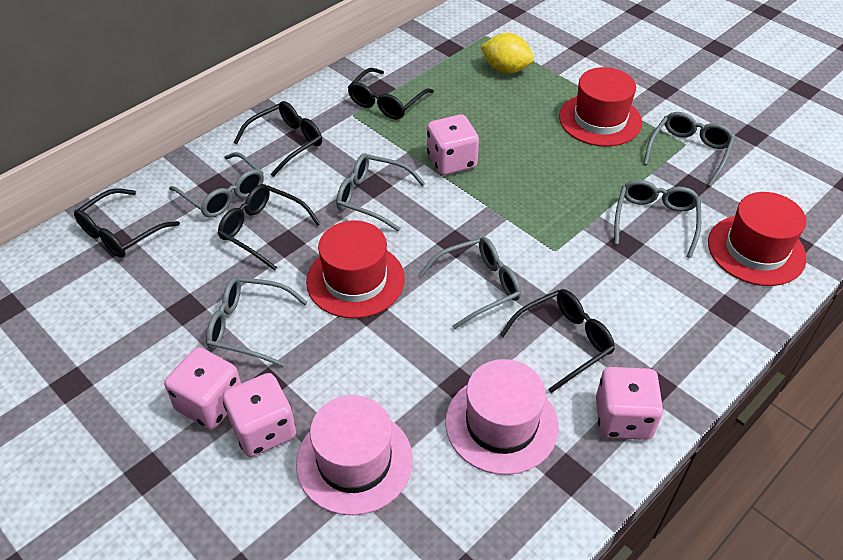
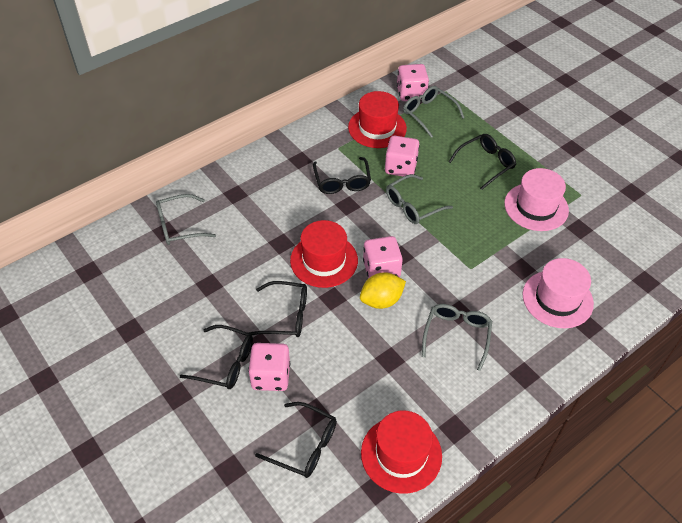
grey glasses: [169,152,264,218] [206,277,308,367] [336,153,426,231] [419,237,521,330] [614,180,701,258] [643,112,735,187] = 6 -> [156,194,216,245] [386,174,453,224] [403,86,465,138] [422,304,492,371] = 4

